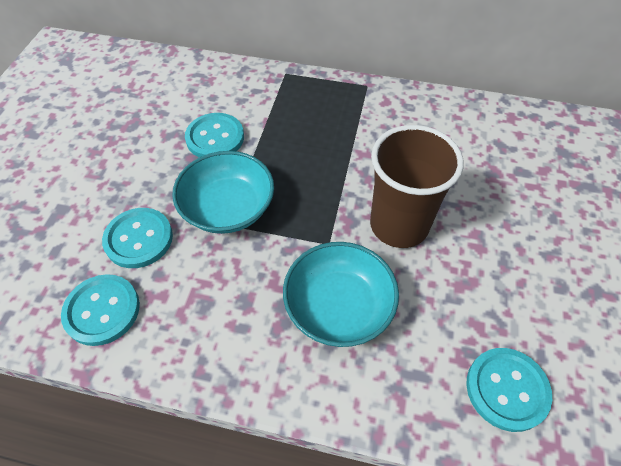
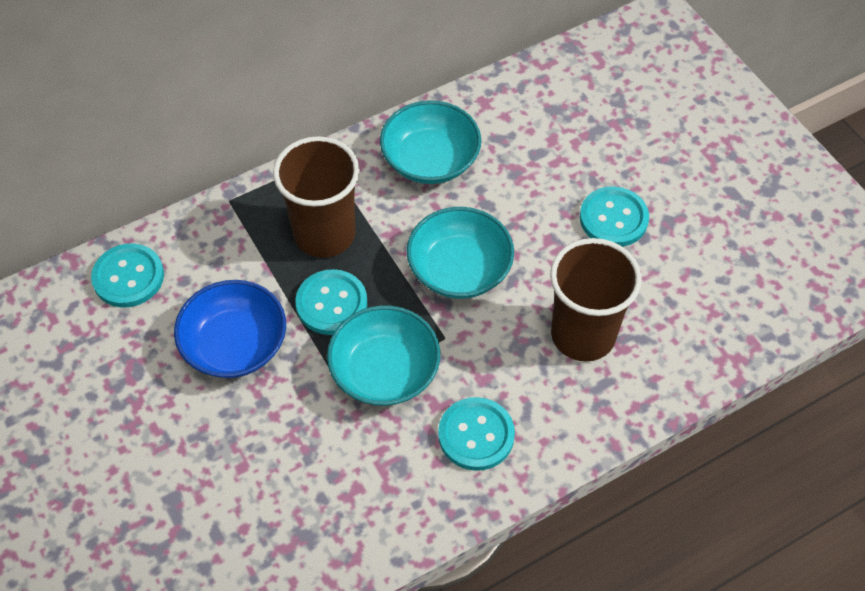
blue bowl: none = 0 -> [174,280,286,378] = 1
brown cup: [370,125,464,248] = 1 -> [273,136,360,258] [550,238,642,362] = 2
turquoise bowl: [172,151,274,234] [283,242,399,347] = 2 -> [327,305,440,406] [380,100,481,184] [407,207,514,299] = 3

